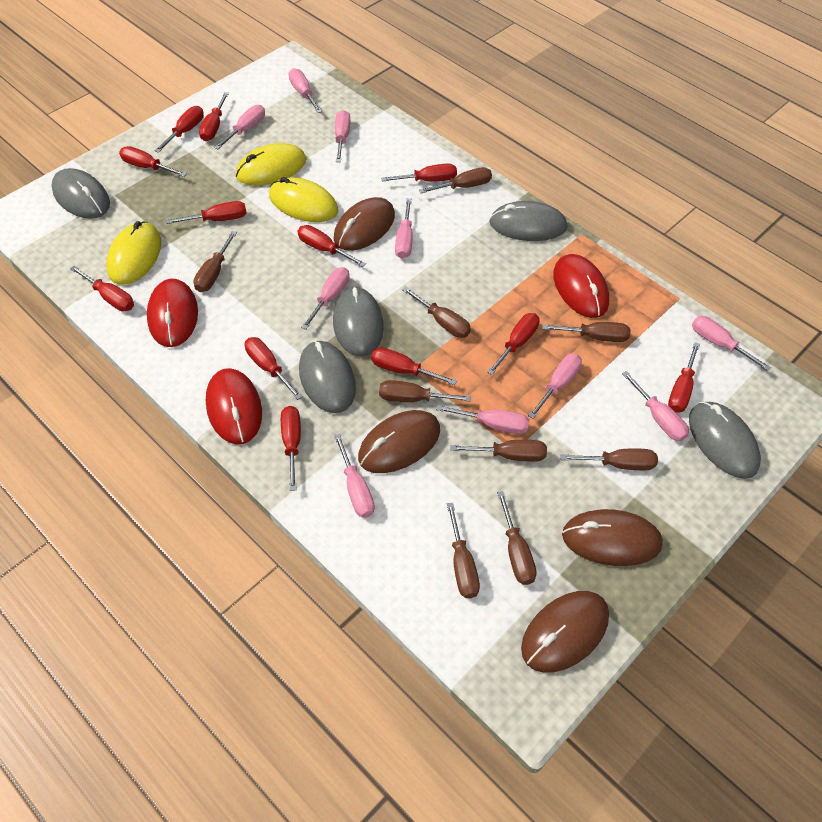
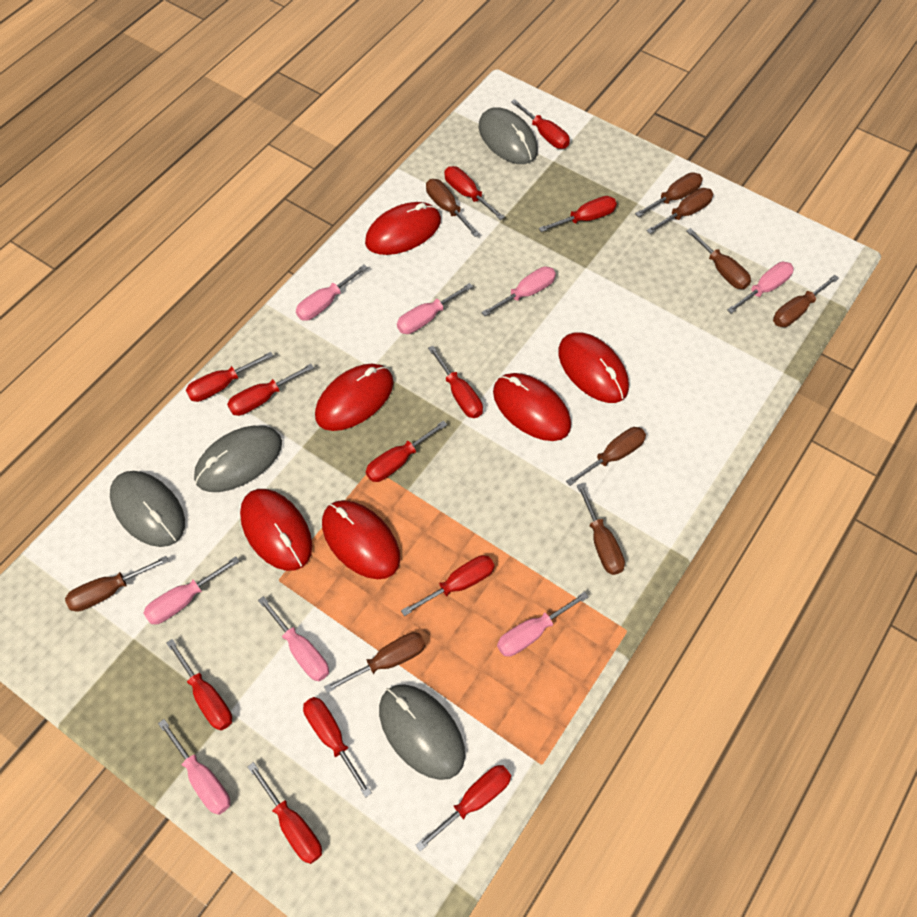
brown mouse: [334,197,395,251] [358,410,440,473] [521,591,609,673] [562,509,663,566] = 4 -> none = 0
grey mouse: [51,168,110,219] [299,340,356,413] [333,287,384,357] [489,201,567,241] [689,402,761,479] = 5 -> [110,471,185,547] [194,426,282,492] [379,684,465,780] [479,107,538,164] = 4
pink screwdriver: [214,105,265,149] [289,68,322,113] [301,267,350,330] [334,434,375,518] [335,110,350,162] [395,198,413,259] [436,405,529,434] [528,354,582,419] [622,371,689,441] [692,316,771,371] = 10 -> [144,557,240,624] [158,719,230,815] [258,596,329,681] [296,265,368,321] [397,283,473,334] [481,266,556,316] [497,592,588,657] [727,262,794,314] = 8
red mouse: [147,279,198,347] [206,368,262,444] [553,254,609,318] = 3 -> [240,489,312,571] [315,364,394,431] [322,500,400,579] [365,202,441,255] [493,373,571,441] [558,332,629,403] = 6
yellow mouse: [106,221,161,284] [236,143,306,186] [269,177,338,222] = 3 -> none = 0

